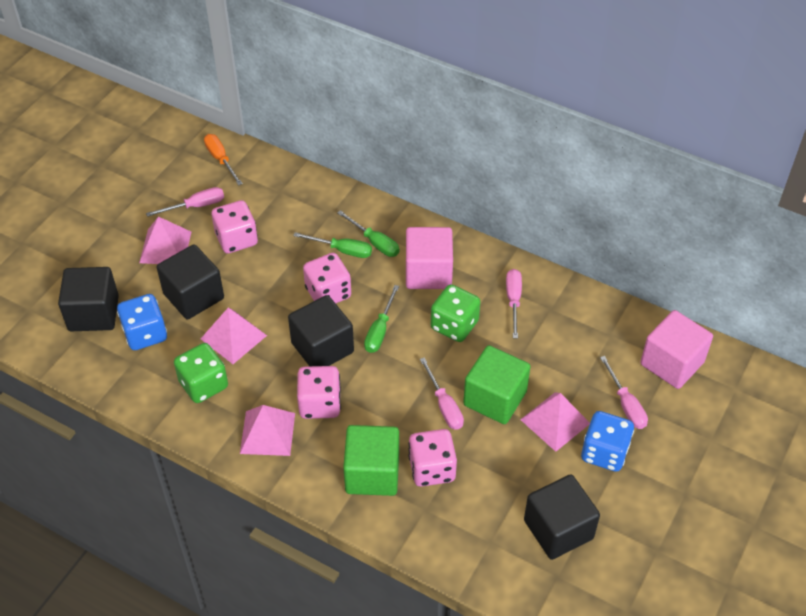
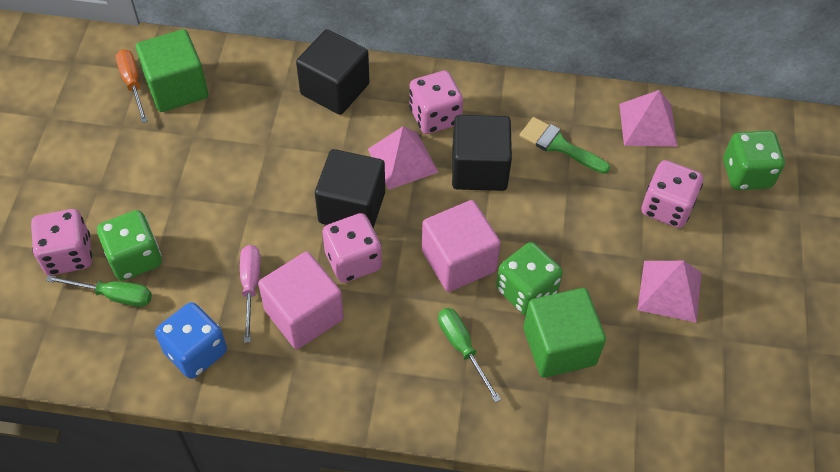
black cube: [58,267,119,331] [157,244,224,319] [288,295,354,366] [524,474,600,560] = 4 -> [296,29,369,115] [315,149,385,228] [452,115,512,191] = 3
blue dice: [117,294,167,350] [581,411,634,472] = 2 -> [155,302,227,379] = 1
green brush: none = 0 -> [520,117,610,174] = 1
green dice: [174,343,228,403] [431,284,480,342] = 2 -> [97,210,162,281] [496,242,563,315] [723,130,785,190] = 3
green screwdriver: [293,232,372,258] [337,210,400,257] [364,285,399,353] = 3 -> [46,275,152,307] [438,308,501,403] = 2
pink pyramid: [139,216,191,264] [201,307,267,364] [240,405,295,456] [520,392,590,452] = 4 -> [368,126,439,190] [619,90,677,147] [637,261,702,323] = 3
pink screwdriver: [146,187,224,217] [420,358,464,430] [506,269,522,339] [600,356,648,429] = 4 -> [240,245,260,343] = 1

